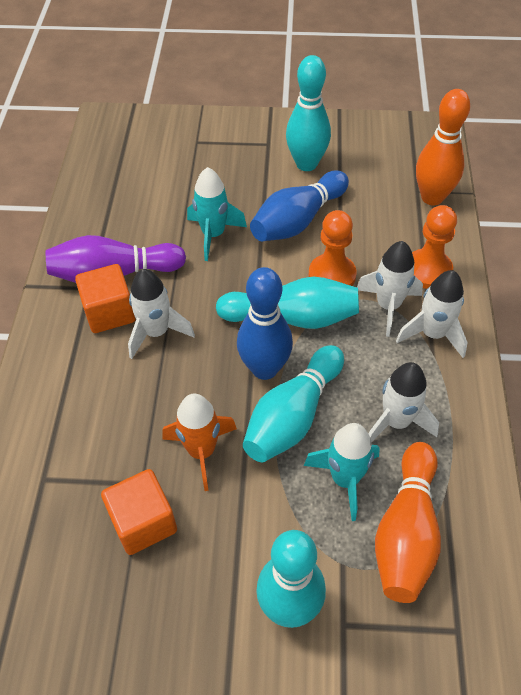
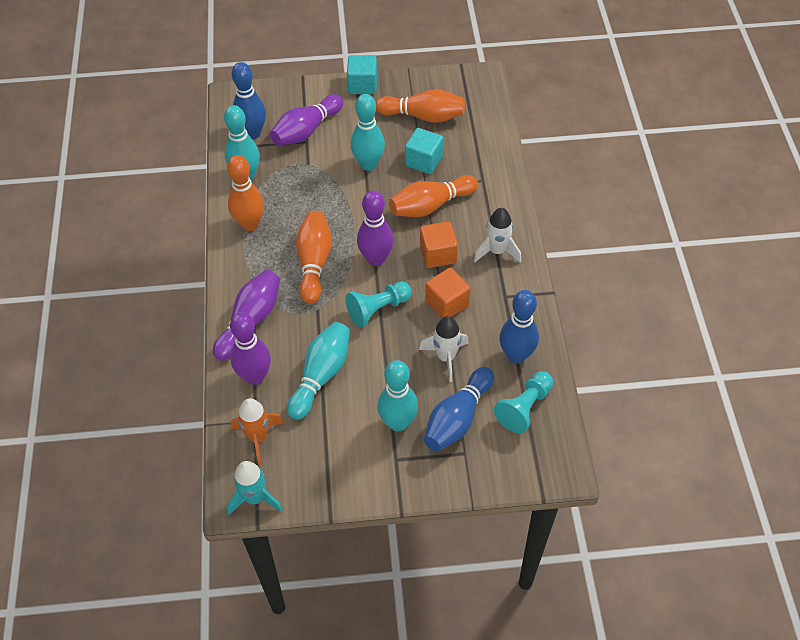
blue bowling pin: [237,267,293,380] [250,170,349,241] = 2 -> [232,62,266,139] [424,367,494,451] [499,290,539,363] = 3
orange bowling pin: [375,442,441,603] [416,89,470,205] = 2 -> [227,155,264,231] [296,211,332,304] [376,89,465,123] [389,175,478,217] = 4
orange pawn: [308,210,357,286] [412,205,457,289] = 2 -> none = 0
purple bowling pin: [46,235,186,283] = 1 -> [213,270,280,361] [230,312,271,385] [270,94,343,146] [357,191,394,266] = 4
turquoise cube: none = 0 -> [347,55,377,94] [405,128,443,174] = 2
turquoise pawn: none = 0 -> [345,281,412,327] [494,371,553,434] = 2
turquoise rocket: [187,167,247,261] [304,423,380,521] = 2 -> [226,461,282,516] = 1
white rocket: [128,269,195,359] [357,241,423,337] [368,362,439,441] [396,270,468,358] = 4 -> [419,316,469,382] [474,208,521,263] = 2

